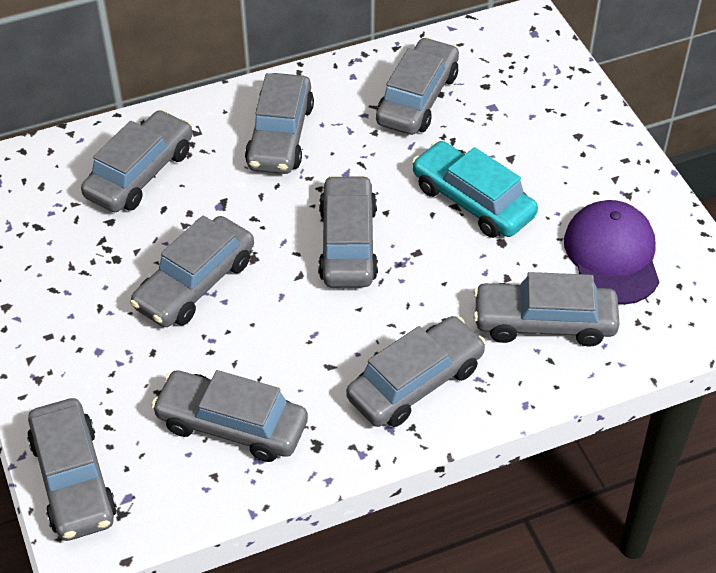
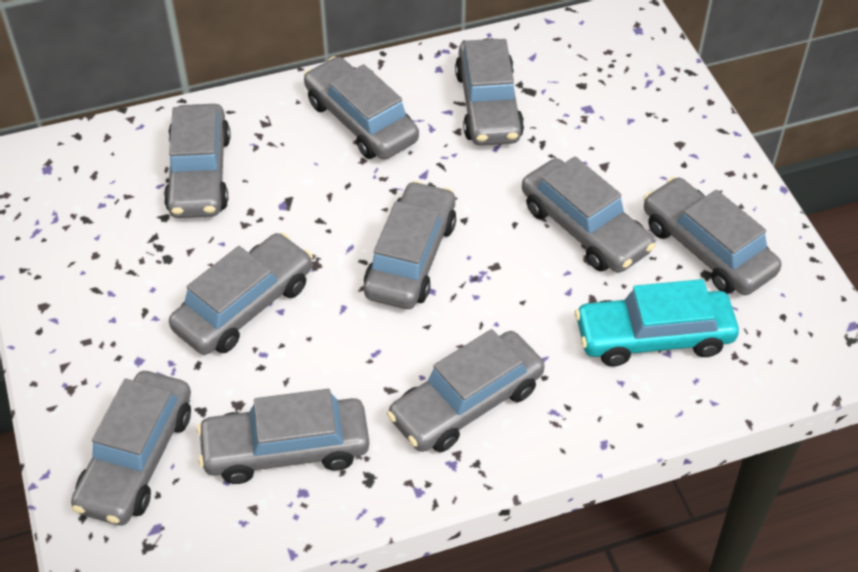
grey car: [27,398,117,541] [81,110,192,212] [130,215,254,327] [151,370,308,462] [245,73,314,174] [318,175,378,287] [346,316,486,427] [376,37,459,135] [473,272,620,347] = 9 -> [71,371,191,525] [164,104,231,218] [169,233,313,355] [197,389,369,484] [304,56,419,159] [364,181,456,309] [387,329,544,452] [455,39,524,146] [522,156,655,273] [644,177,781,295] = 10
purple cap: [564,200,659,305] = 1 -> none = 0

